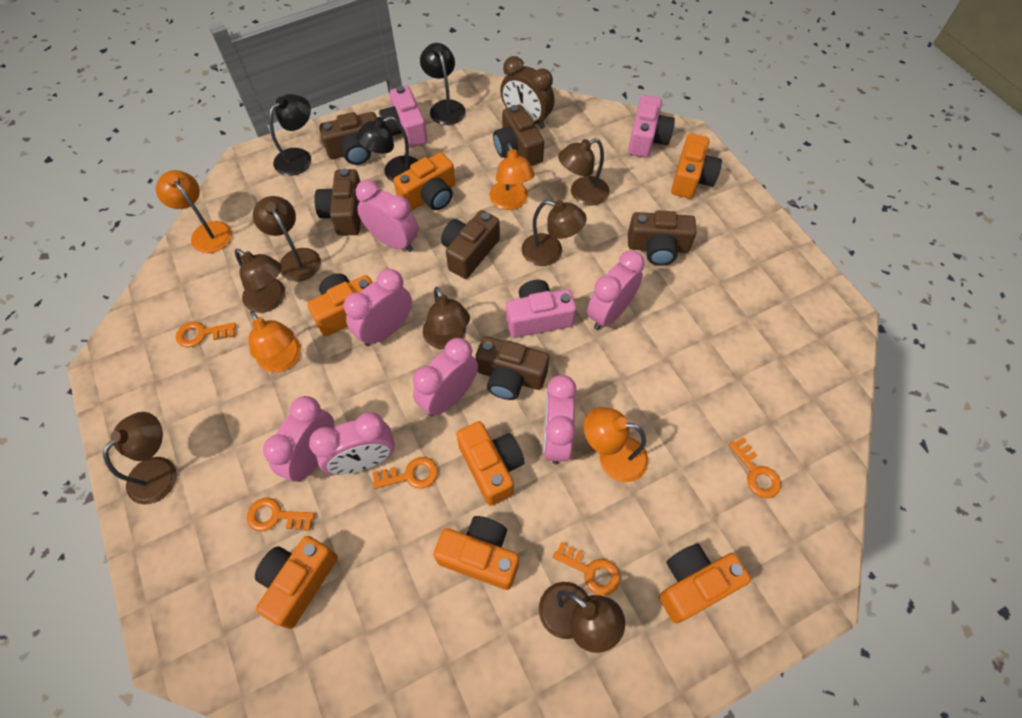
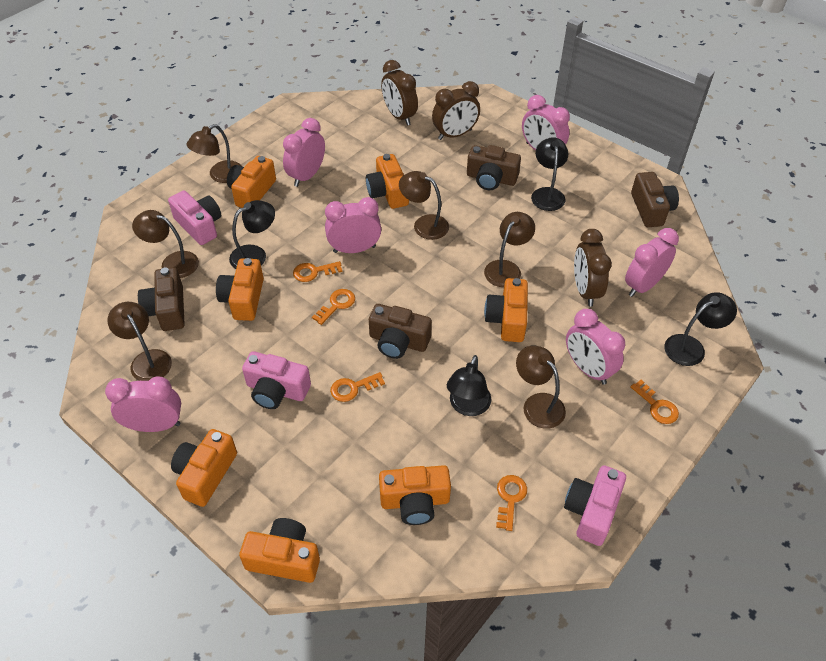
black lamp: [269,94,311,176] [356,116,419,182] [420,43,466,125] = 3 -> [229,200,275,269] [447,355,491,416] [531,137,568,211] [664,292,737,366] = 4
brown camera: [314,169,361,236] [319,112,377,165] [441,210,500,279] [476,336,549,400] [493,105,544,166] [628,210,697,266] = 6 -> [138,267,184,331] [369,304,432,359] [467,145,521,190] [631,172,679,227] = 4
brown clock: [500,56,555,129] = 1 -> [381,60,418,126] [432,81,480,140] [574,229,612,307] = 3
brown lamp: [103,412,177,505] [235,249,285,313] [253,196,321,282] [423,287,470,349] [522,200,587,266] [539,582,625,653] [558,138,609,206] = 7 -> [107,302,172,381] [132,210,199,278] [187,124,241,183] [399,171,449,240] [484,212,535,287] [516,346,566,429] = 6
orange lamp: [156,170,232,253] [248,311,301,373] [489,143,535,210] [584,407,648,482] = 4 -> none = 0
pink clock: [263,396,334,482] [309,412,395,475] [344,269,412,346] [356,180,418,252] [413,338,478,416] [543,375,577,464] [587,250,645,330] = 7 -> [105,376,181,432] [283,118,325,187] [325,197,381,253] [522,95,570,150] [566,309,625,385] [625,228,679,297] = 6

